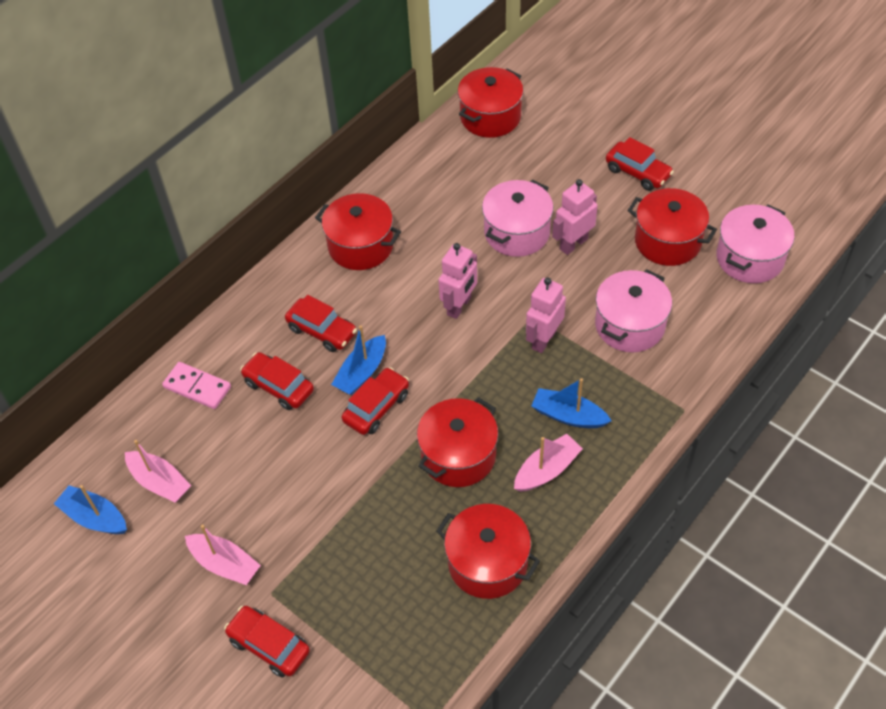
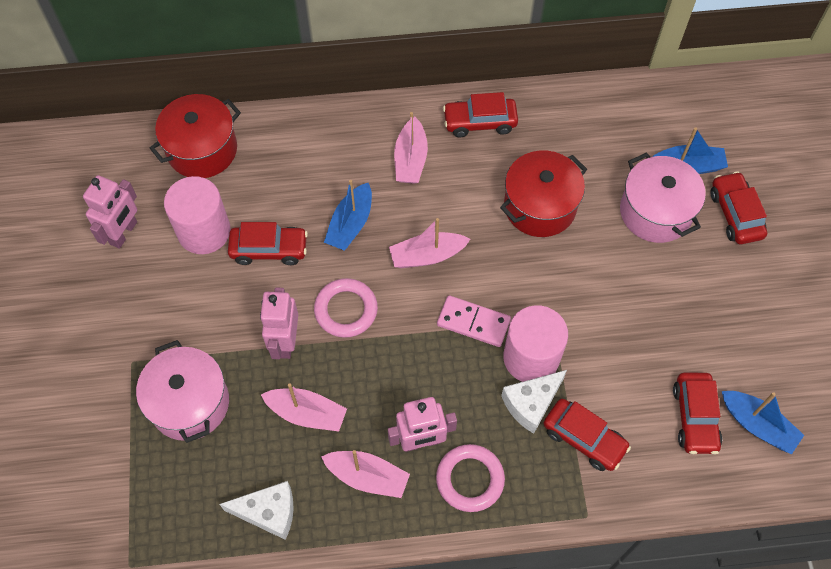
pink boat: [125,440,191,503] [185,525,261,585] [514,434,583,492] = 3 -> [261,383,347,432] [321,450,410,498] [389,218,470,268] [394,112,428,184] = 4
pink cylinder: none = 0 -> [164,176,231,254] [503,305,568,382] = 2
pink pot: [482,180,553,257] [595,269,672,352] [717,205,795,283] = 3 -> [136,340,229,443] [620,153,706,243] = 2
pink ring: none = 0 -> [314,278,378,338] [436,444,505,512] = 2
red pot: [315,193,401,270] [417,397,498,487] [436,504,540,599] [458,67,524,138] [627,188,717,266] = 5 -> [150,94,241,178] [500,151,587,237] = 2
white cheese: none = 0 -> [220,481,294,540] [501,370,567,434] = 2

